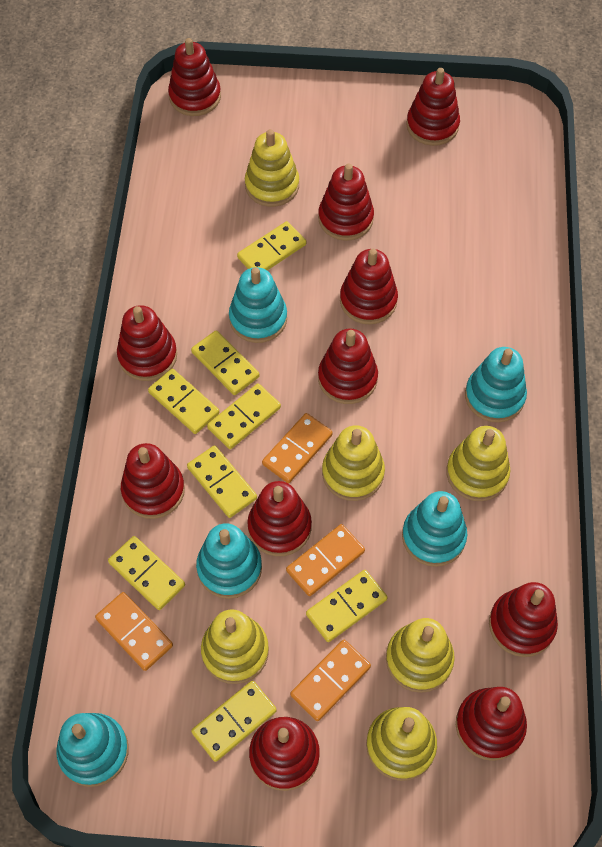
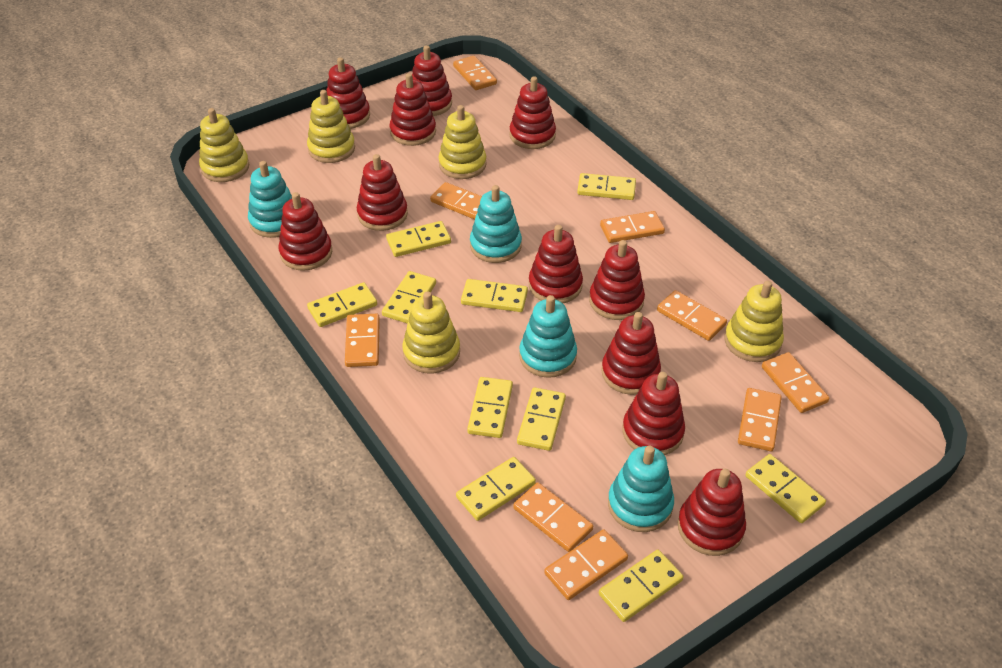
orange domino: [95,592,173,671] [262,413,333,483] [286,524,365,596] [290,640,371,721] = 4 -> [345,314,380,367] [430,182,482,219] [453,56,497,90] [513,483,593,552] [544,529,628,600] [600,211,665,243] [657,290,727,341] [738,388,782,451] [762,352,829,413] = 9
turquoise stacking toy: [56,713,129,787] [196,523,262,599] [229,267,287,343] [402,491,467,567] [465,347,527,423] = 5 -> [248,161,292,238] [470,185,522,263] [519,295,577,378] [608,446,674,532] = 4
yellow domino: [108,536,185,610] [148,369,220,434] [187,446,257,518] [191,330,260,395] [191,681,277,762] [207,383,281,449] [237,221,306,270] [306,570,388,642] = 8 -> [307,282,377,327] [382,271,436,324] [386,221,451,257] [456,457,536,521] [461,279,528,312] [467,377,513,438] [517,387,566,451] [577,173,636,200] [599,550,683,622] [745,454,826,523] = 10
yellow stacking toy: [201,609,269,684] [245,129,299,207] [322,425,385,501] [366,707,437,781] [386,618,455,693] [446,426,510,501] = 6 -> [199,108,249,182] [307,90,355,163] [402,291,460,374] [438,105,487,179] [725,280,784,362] = 5

